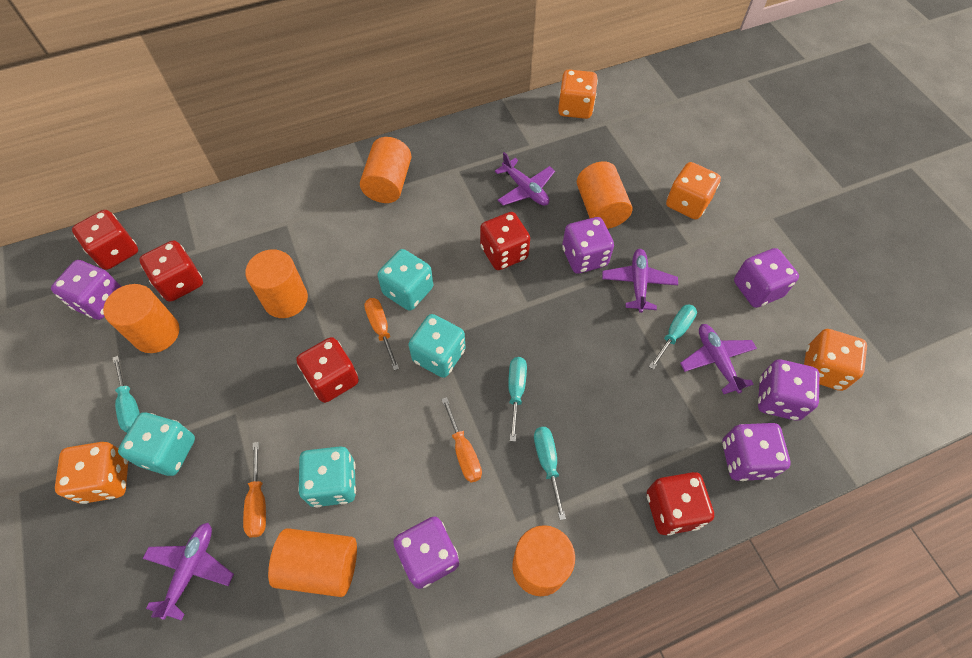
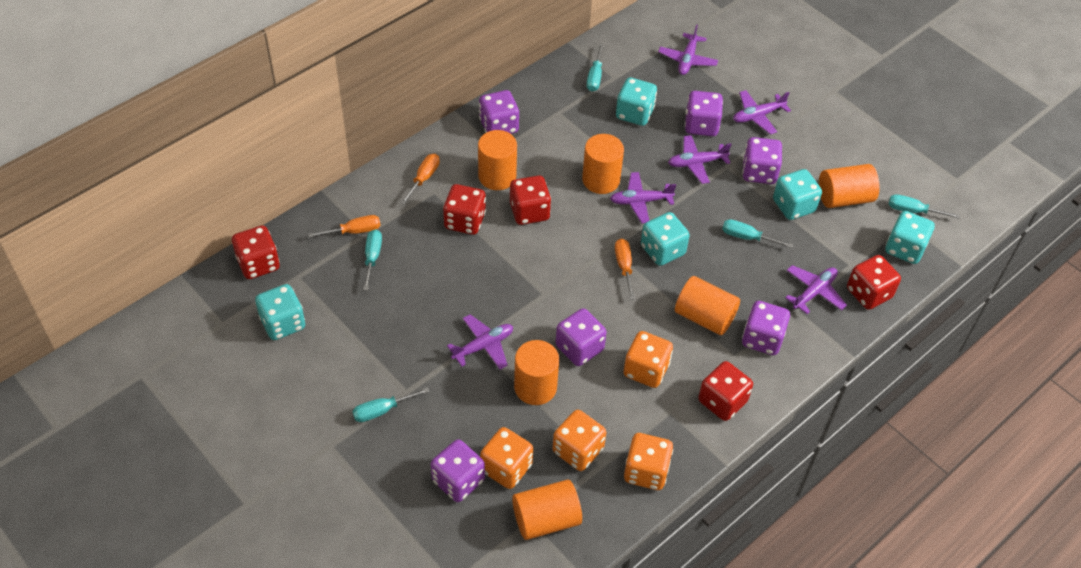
purple plane: [143,523,234,621] [495,152,555,206] [602,249,678,313] [680,324,757,394] = 4 -> [447,314,513,369] [610,172,676,223] [658,24,718,75] [668,135,732,184] [733,90,791,135] [785,265,847,314] = 6
turquoise dice: [118,412,195,476] [298,447,356,507] [377,249,433,311] [408,314,466,378] = 4 -> [255,284,305,340] [616,77,657,126] [641,212,690,266] [773,169,822,220] [885,211,935,264] = 5
turquoise screwdriver: [113,356,140,433] [508,357,527,442] [534,427,566,520] [649,304,697,370] = 4 -> [352,387,430,422] [363,229,382,291] [586,44,604,91] [722,219,793,248] [889,194,960,219] = 5

